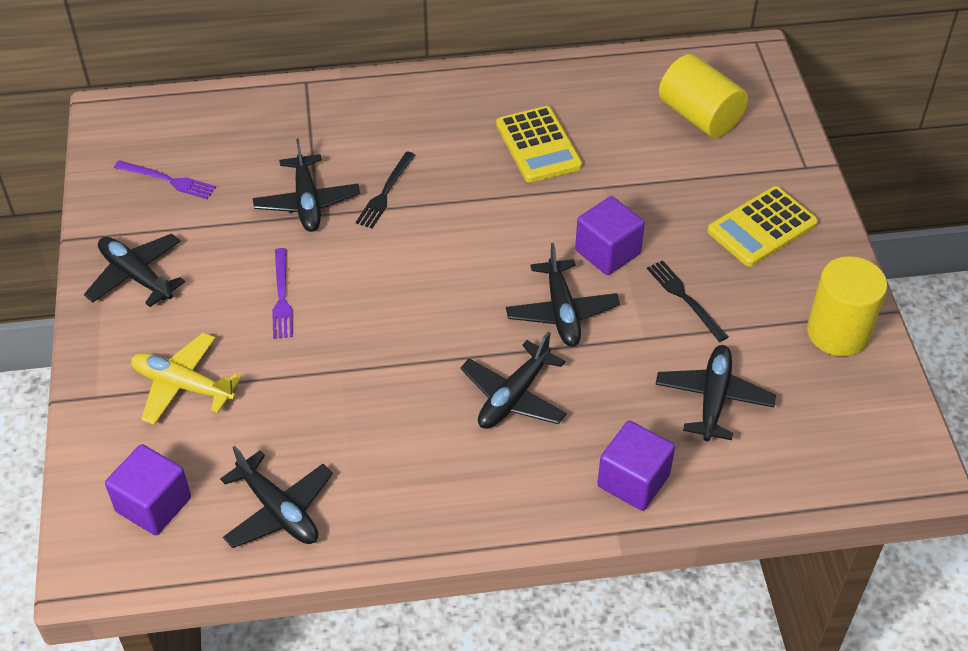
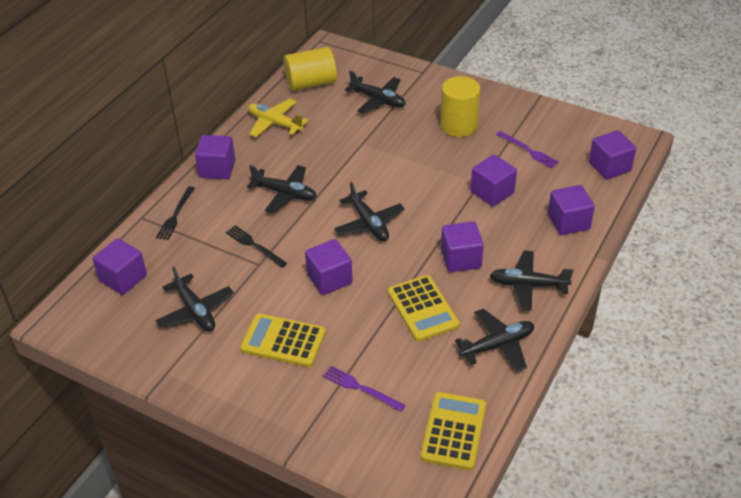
purple cube: [105,444,191,535] [575,196,645,275] [597,421,675,511] = 3 -> [92,238,147,295] [195,135,235,179] [305,239,353,295] [441,221,484,272] [470,155,517,206] [548,185,595,235] [589,130,636,180] = 7
yellow calculator: [496,106,582,183] [707,186,818,267] = 2 -> [240,313,326,367] [388,275,460,342] [420,392,486,470] = 3

